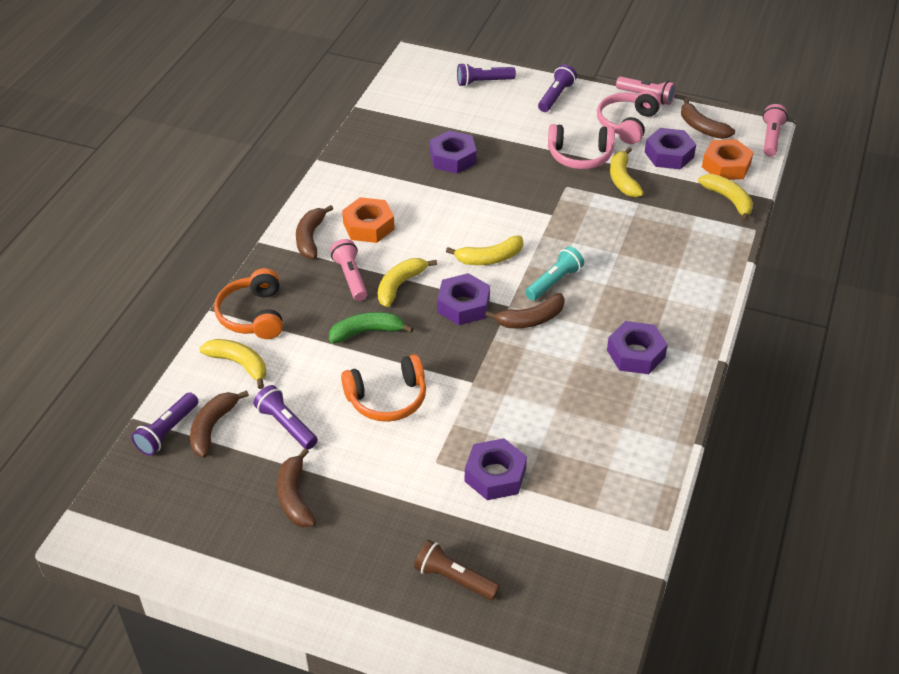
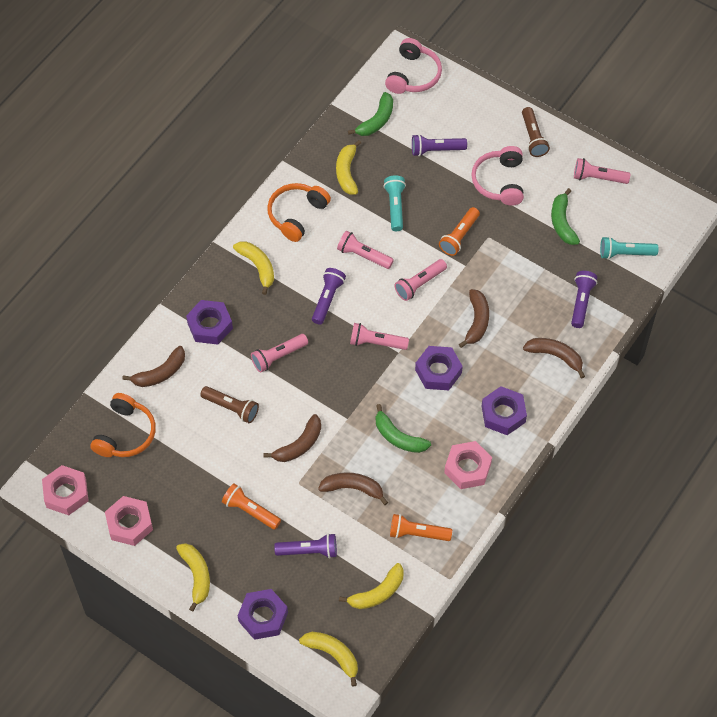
brown flashlight: [414,540,500,600] = 1 -> [200,386,259,423] [522,107,550,157] = 2
green banana: [329,312,413,343] = 1 -> [348,92,393,136] [376,404,431,453] [551,188,580,245] = 3
orange flashlight: none = 0 -> [222,483,281,530] [390,514,452,541] [439,207,480,256] = 3
orange nut: [342,197,395,243] [702,139,754,180] = 2 -> none = 0
pink flashlight: [330,239,367,301] [616,77,676,105] [763,104,788,157] = 3 -> [251,334,308,373] [337,231,394,269] [350,323,409,350] [394,259,447,301] [574,158,630,184] = 5
pink nut: none = 0 -> [42,465,89,515] [105,496,153,546] [444,441,492,489] = 3
purple nut: [430,131,477,174] [437,273,490,325] [465,438,527,500] [607,321,668,374] [645,128,696,170] = 5 -> [186,300,233,345] [238,589,288,640] [415,346,463,390] [482,386,527,435] = 4
turquoise flashlight: [525,246,584,301] = 1 -> [383,175,406,231] [600,237,659,259] = 2

